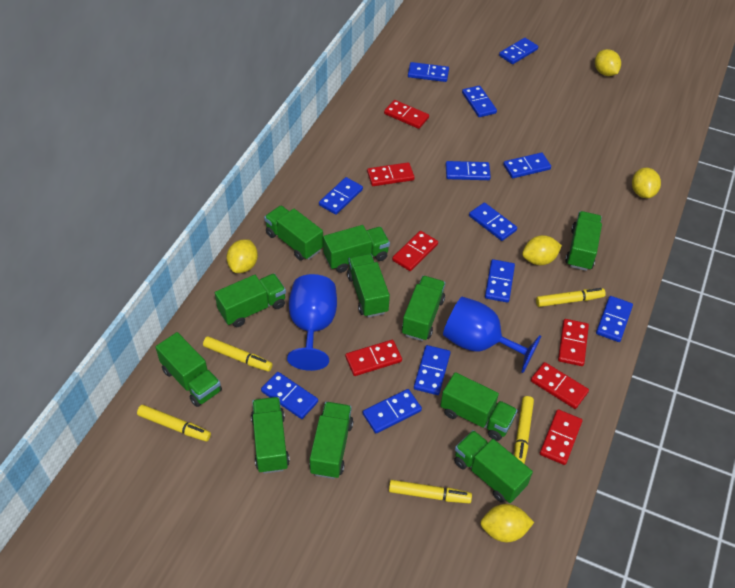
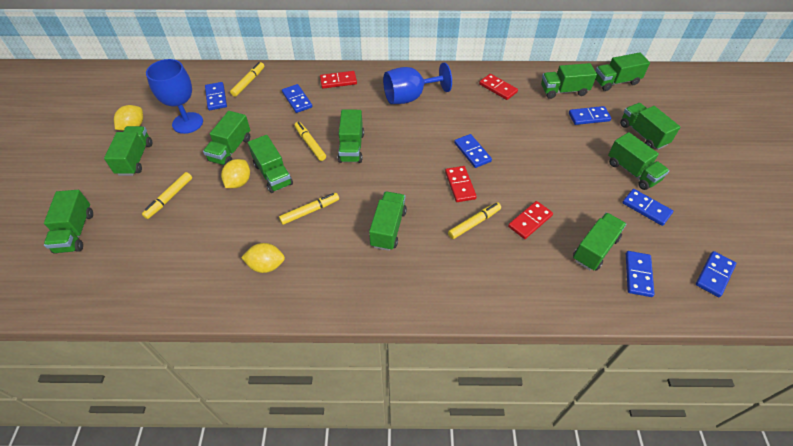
blue domino: [261,372,318,419] [319,177,363,215] [363,389,422,433] [408,62,449,82] [414,345,450,395] [446,161,491,180] [462,85,497,117] [469,202,517,241] [485,259,515,303] [499,38,538,64] [503,153,551,178] [596,296,633,342] = 12 -> [205,82,227,110] [282,84,312,113] [454,134,492,168] [569,106,612,125] [622,189,673,226] [626,251,655,297] [696,251,736,297] = 7
red domino: [345,340,402,376] [367,162,415,186] [384,100,429,129] [392,231,438,271] [531,362,589,409] [540,409,582,465] [558,319,589,366] = 7 -> [320,71,357,89] [445,166,477,202] [479,74,518,100] [508,201,553,239] = 4
yellow lemon: [227,239,258,273] [480,504,534,542] [522,235,562,265] [595,49,621,76] [632,168,661,198] = 5 -> [114,105,143,131] [221,159,250,188] [241,243,285,273] = 3

